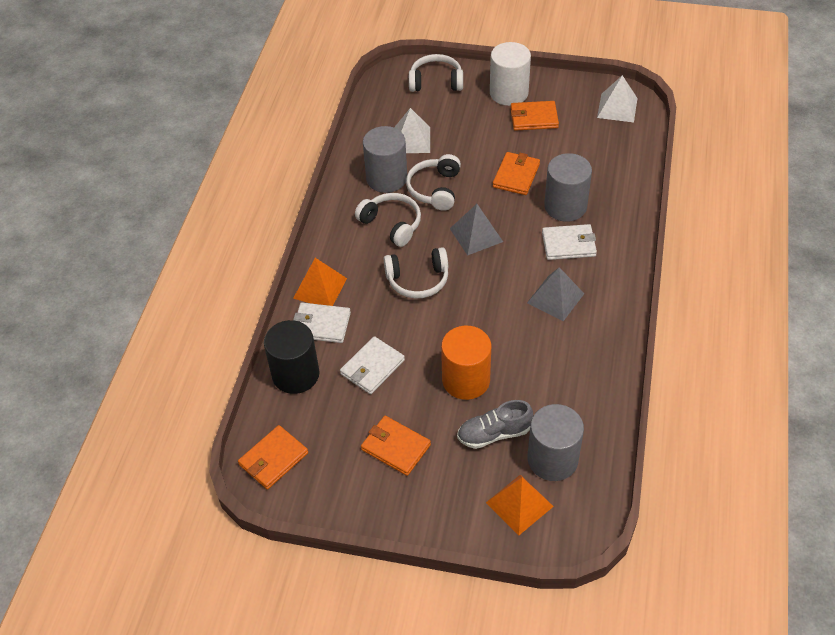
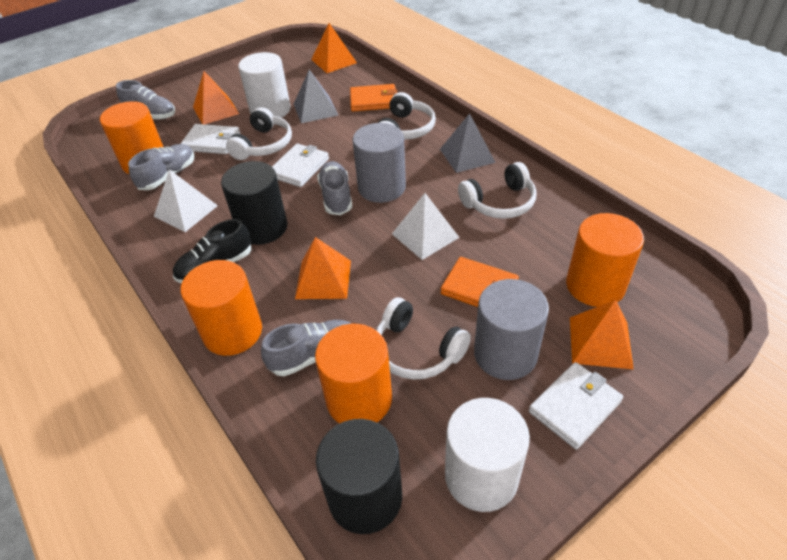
black cylinder: [264,320,319,394] = 1 -> [221,161,288,245] [316,419,402,534] = 2
black shoe: none = 0 -> [173,219,251,283] = 1
grey cylinder: [363,126,407,193] [528,404,584,481] [544,153,592,222] = 3 -> [353,123,406,203] [474,279,549,380] = 2
grey shoe: [457,400,533,449] = 1 -> [116,80,175,119] [128,144,194,190] [261,320,351,376] [317,161,352,215] = 4
orange cylinder: [441,326,491,400] = 1 -> [100,101,164,175] [180,260,262,356] [315,324,392,423] [566,213,644,307] = 4
orange pyramid: [293,258,347,306] [486,475,554,535] = 2 -> [193,71,239,124] [295,237,351,299] [311,23,357,73] [570,300,634,370] = 4
orange wallet: [238,425,308,489] [361,416,431,476] [493,152,540,195] [511,101,559,131] = 4 -> [350,84,397,111] [441,257,519,307] = 2
white cylinder: [490,42,531,106] = 1 -> [238,52,291,118] [445,398,530,512] = 2

